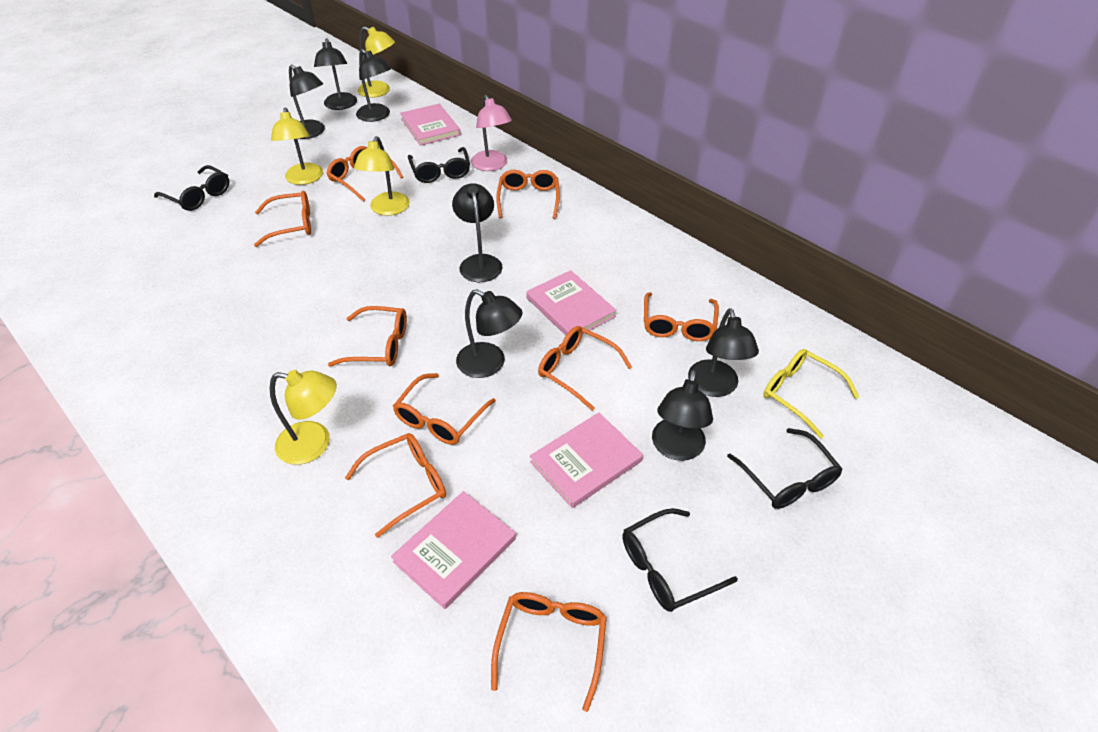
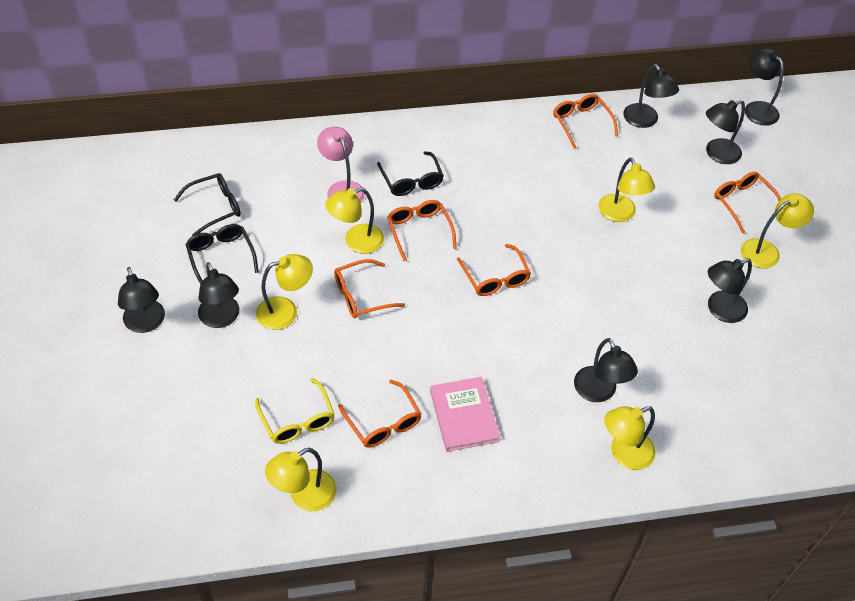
black glasses: [154,165,229,211] [408,147,470,183] [622,508,738,612] [727,428,842,509] = 4 -> [174,173,241,236] [185,224,259,284] [377,151,444,196] = 3
orange glasses: [254,191,311,247] [326,146,403,202] [328,306,407,367] [345,433,446,538] [393,373,496,445] [491,592,607,712] [496,170,560,219] [538,326,632,411] [644,292,719,341] = 9 -> [334,259,405,319] [338,380,422,448] [387,200,457,261] [457,244,531,296] [553,94,618,149] [714,172,781,233] = 6
pink book: [391,491,516,609] [400,104,461,146] [526,270,616,336] [530,412,643,508] = 4 -> [430,377,500,452] = 1
yellow lamp: [270,370,337,465] [271,108,323,185] [354,136,410,216] [358,26,395,98] = 4 -> [256,254,313,330] [265,448,337,511] [325,188,384,254] [598,158,655,222] [604,406,656,470] [741,193,814,268] = 6

